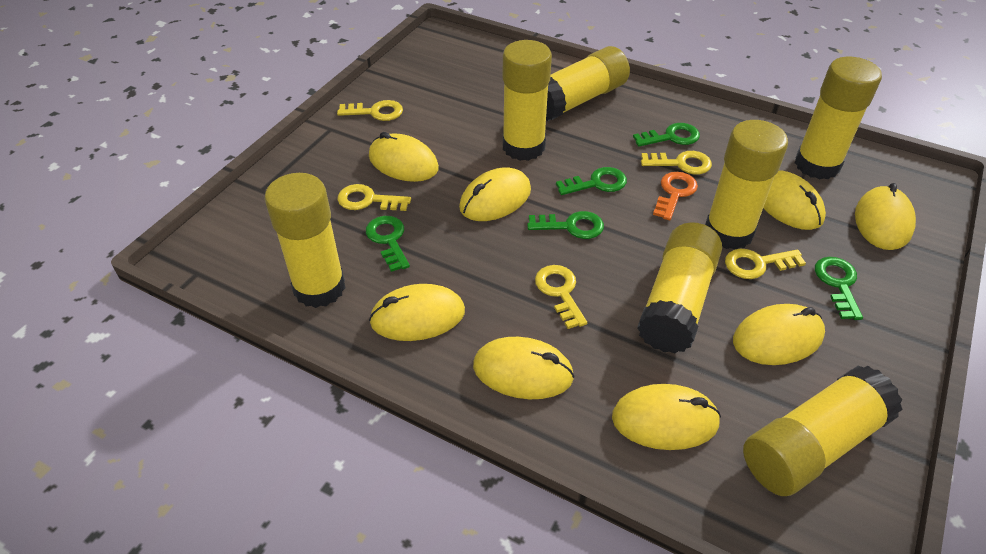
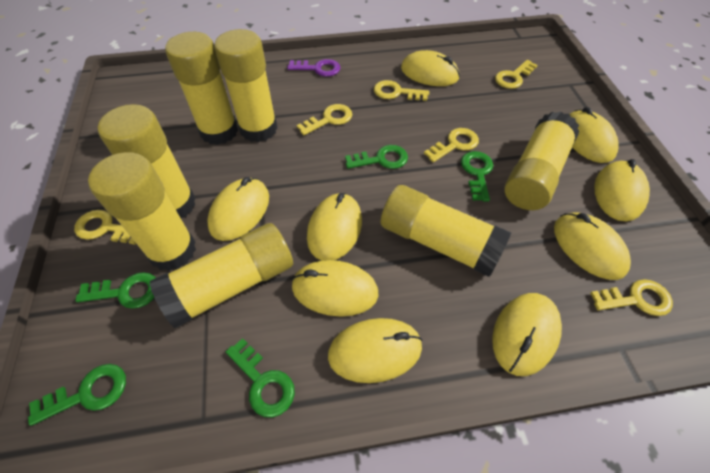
orange key: [653,172,698,220] = 1 -> none = 0
purple key: none = 0 -> [287,59,340,77] = 1
yellow key: [337,100,403,121] [337,184,411,211] [535,265,587,329] [641,151,712,174] [725,249,806,279] = 5 -> [74,210,136,245] [297,104,352,135] [374,80,429,101] [424,128,479,163] [495,60,538,89] [590,279,673,316] = 6
yellow mouse: [369,132,439,182] [369,284,465,341] [459,167,531,221] [473,337,574,399] [612,384,721,450] [733,304,825,365] [763,170,826,230] [855,183,916,250] = 8 -> [207,177,269,241] [291,260,379,317] [307,193,362,261] [328,318,422,383] [401,50,460,86] [492,293,562,376] [554,213,631,280] [569,107,619,163] [594,159,650,221] = 9

